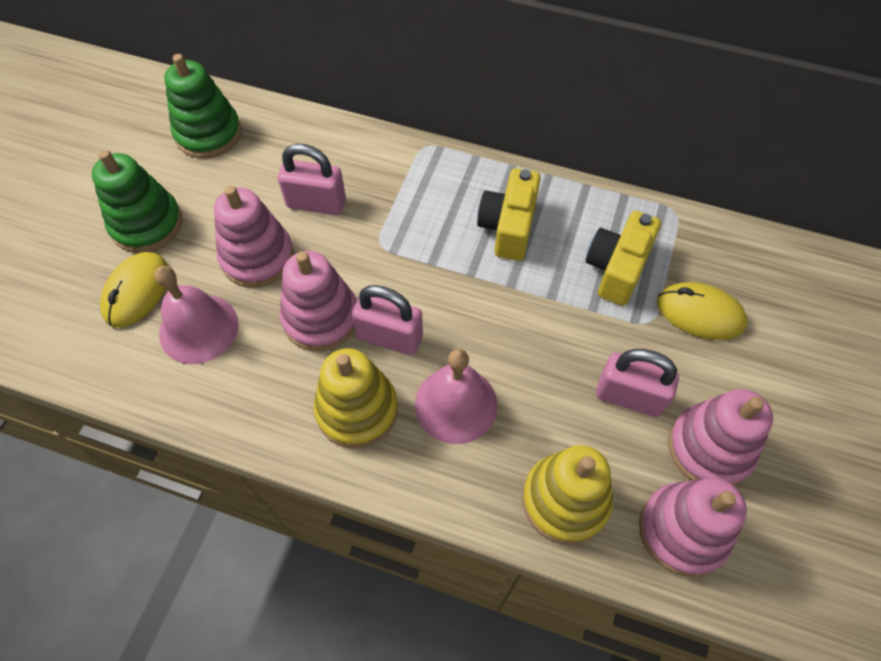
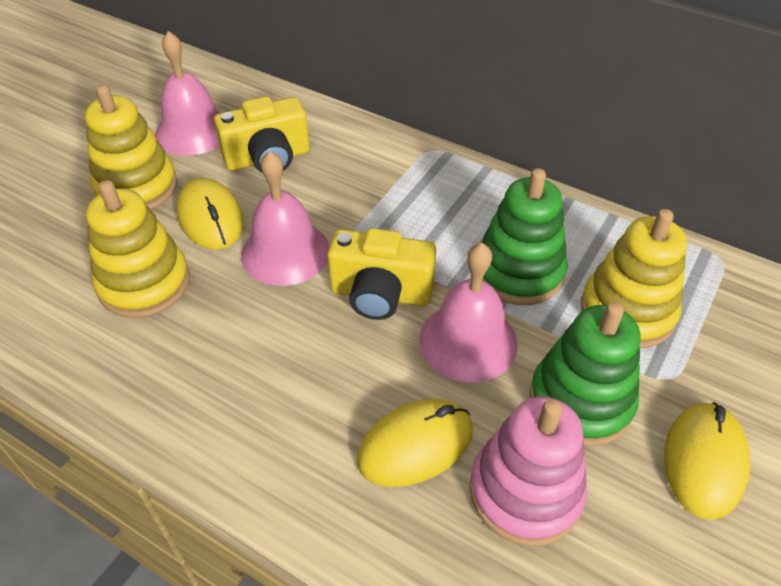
pink bell: [154,266,239,364] [415,349,497,444] = 2 -> [155,31,221,156] [241,151,329,286] [419,242,518,383] = 3
pink padlock: [278,144,346,215] [351,285,423,355] [596,349,679,417] = 3 -> none = 0
pink stacking toy: [214,186,294,288] [279,251,357,351] [639,478,747,577] [668,389,773,486] = 4 -> [470,396,588,546] = 1
yellow mouse: [100,252,168,328] [657,282,747,340] = 2 -> [176,178,244,250] [357,399,473,487] [664,402,750,520] = 3
yellow stacking toy: [314,348,398,448] [522,445,613,544] = 2 -> [85,84,177,210] [86,180,190,318] [581,209,687,348] = 3

